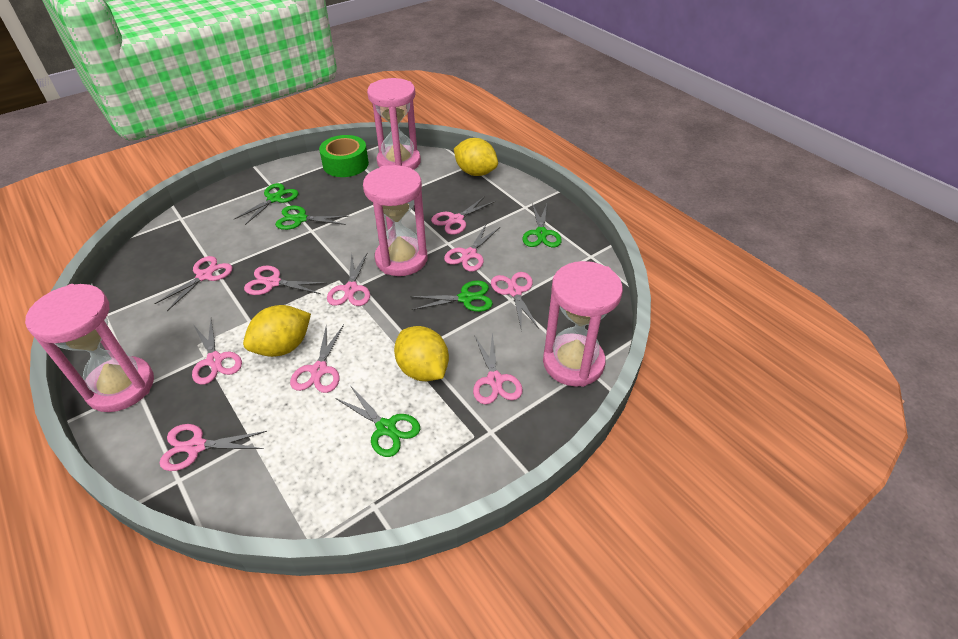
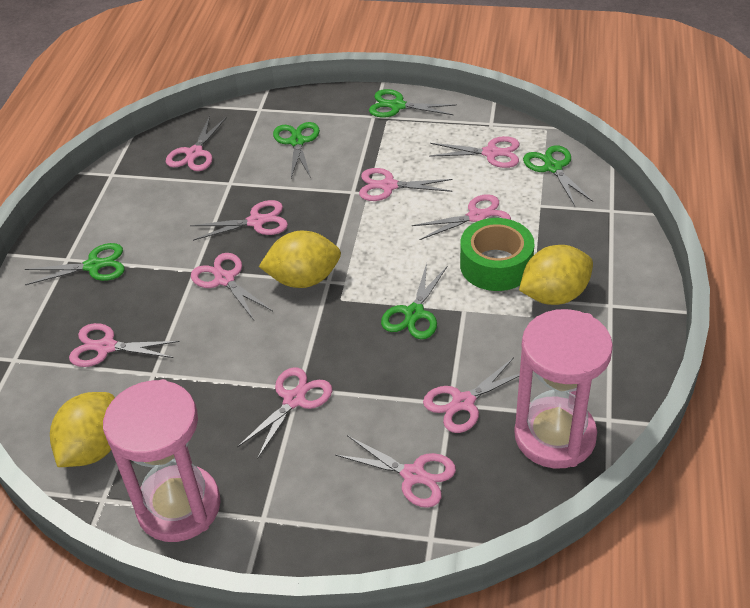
pink hourglass: [25,284,154,412] [363,165,427,276] [367,78,421,170] [543,261,623,387] = 4 -> [103,379,221,542] [514,309,613,469] = 2

